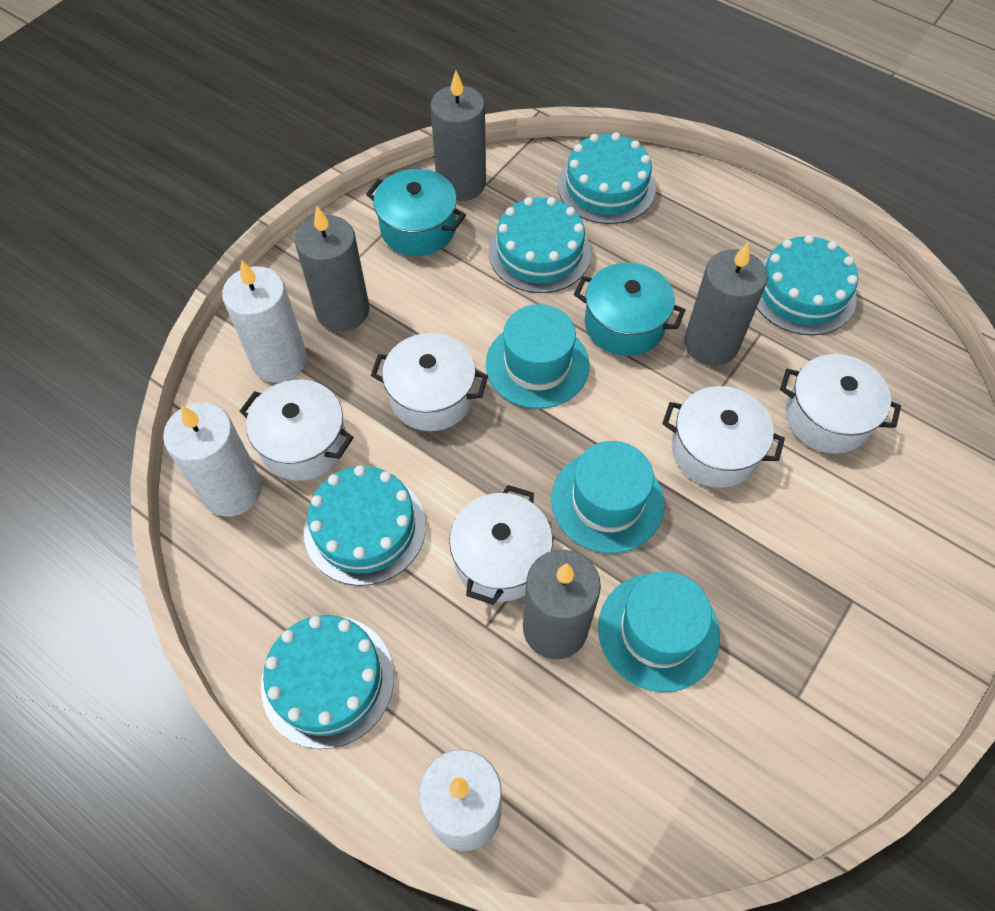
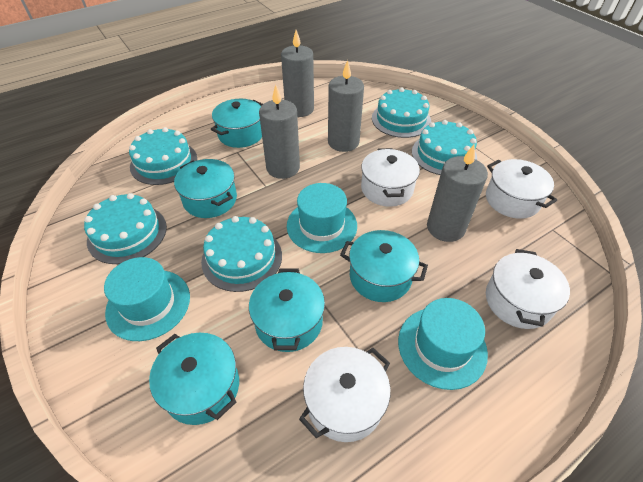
turquoise pot: [366,169,466,256] [574,262,685,356] = 2 -> [149,333,239,425] [174,159,237,218] [211,99,263,148] [249,268,325,352] [340,230,428,302] = 5
white candle: [163,403,262,517] [222,261,307,383] [419,750,502,851] = 3 -> none = 0
white pot: [240,380,354,481] [371,333,488,431] [449,485,553,605] [662,386,785,488] [780,354,901,454] = 5 -> [299,347,390,442] [361,148,420,207] [486,159,557,219] [486,249,570,329] = 4

